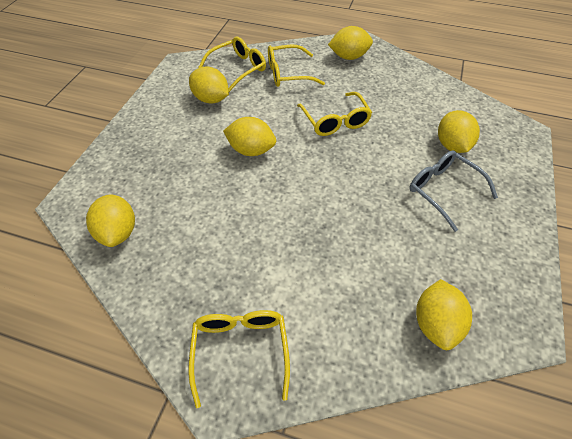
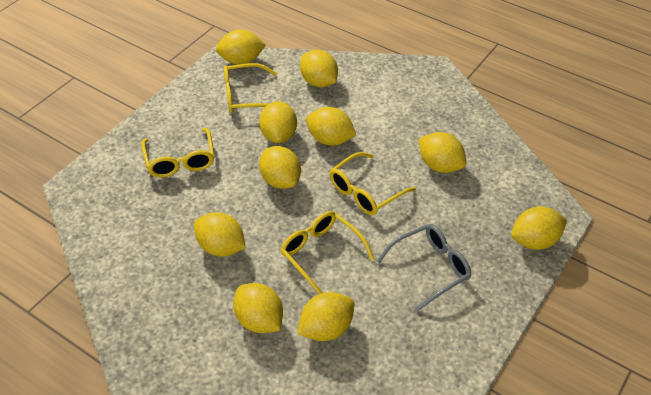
yellow lemon: [86,194,135,247] [189,67,229,104] [223,117,276,156] [328,26,373,60] [416,279,472,350] [438,110,480,153] = 6 -> [194,212,245,257] [216,30,266,65] [233,283,283,333] [259,101,297,143] [259,146,301,189] [297,292,354,341] [300,50,338,87] [306,107,356,146] [419,132,466,173] [511,207,567,250] = 10

